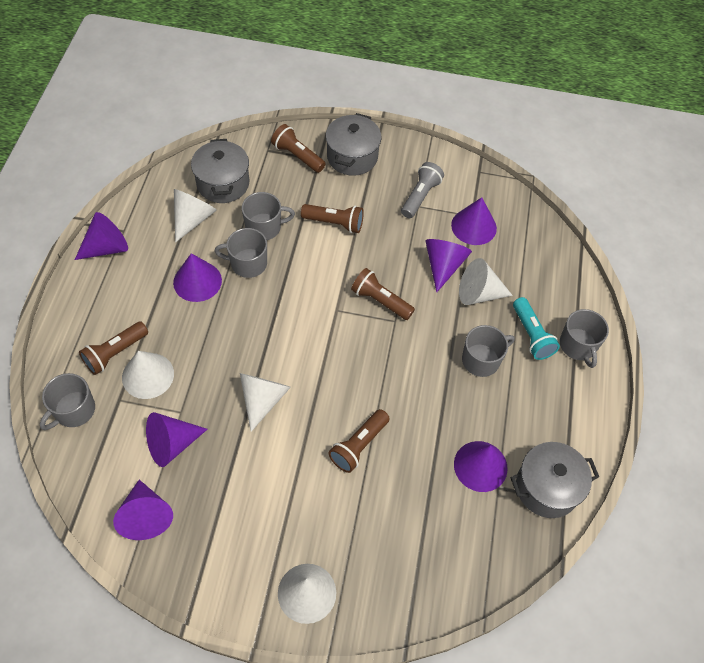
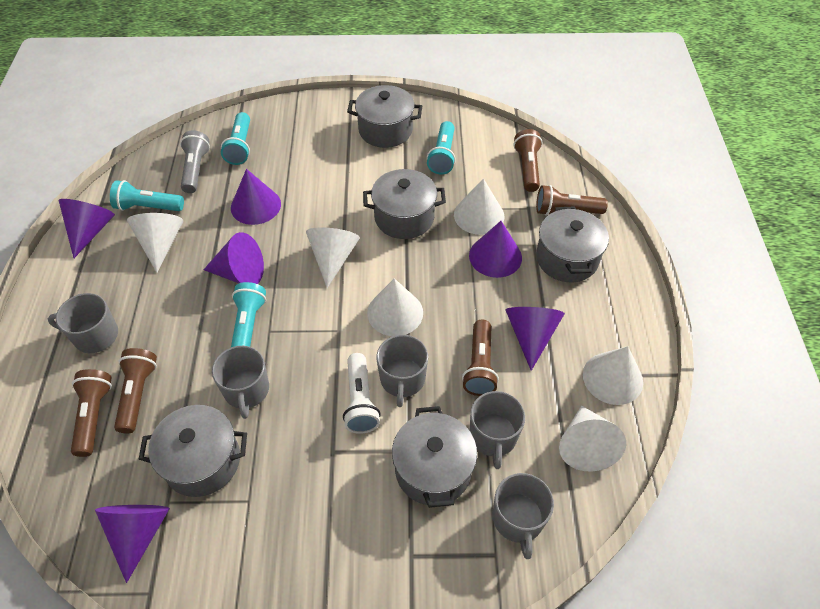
grey pot: [191,139,249,203] [326,113,381,176] [510,442,599,518] = 3 -> [139,405,247,497] [347,85,422,148] [363,169,446,239] [392,406,477,508] [536,206,609,282] = 5
purple cone: [75,212,128,260] [113,480,173,540] [146,412,208,467] [173,253,222,302] [425,239,472,292] [451,197,497,245] [454,441,508,492] = 7 -> [58,199,115,258] [95,505,170,583] [204,232,264,284] [231,169,281,225] [469,221,522,278] [506,307,565,371] = 6
turquoise flashlight: [513,297,560,360] = 1 -> [110,180,184,211] [221,112,250,165] [231,282,266,347] [427,121,456,174] = 4
white cone: [122,351,174,399] [174,189,217,243] [240,373,291,432] [278,564,336,624] [459,258,513,305] = 5 -> [127,213,183,273] [306,227,360,288] [367,278,423,336] [454,178,504,235] [559,406,626,472] [583,346,643,405] = 6
white flashlight: none = 0 -> [343,353,381,434] = 1

